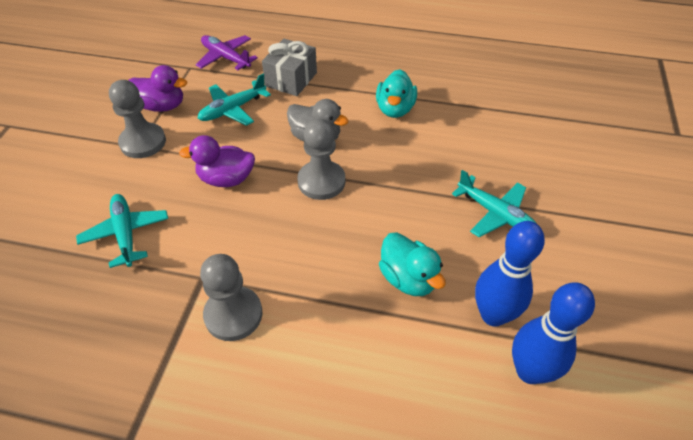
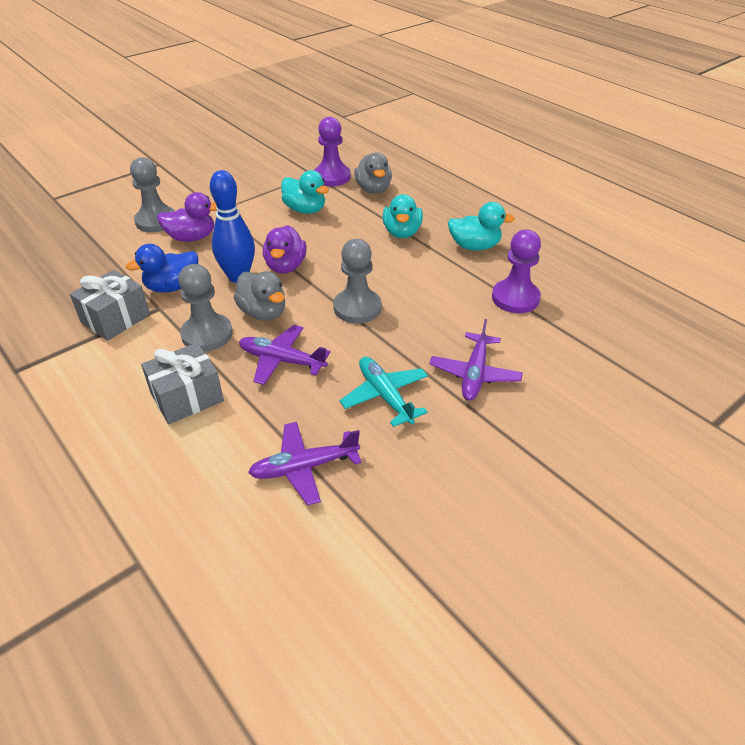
blue bowling pin: [475,221,545,327] [512,283,595,384] = 2 -> [210,170,255,283] = 1
blue duck: none = 0 -> [126,244,198,292] = 1
grey duck: [287,99,349,141] = 1 -> [234,271,285,321] [354,152,392,194] = 2
grey gift: [262,38,317,96] = 1 -> [70,270,150,341] [141,343,224,424] = 2
purple pawn: none = 0 -> [314,117,351,186] [492,230,541,313] = 2
purple plane: [196,35,258,70] = 1 -> [239,325,330,385] [248,422,361,505] [429,319,523,401] = 3
turquoise duck: [376,69,417,118] [379,232,446,296] = 2 -> [281,170,329,214] [383,194,423,238] [448,202,515,251] = 3
turquoise plane: [76,194,168,268] [197,74,271,126] [452,170,537,237] = 3 -> [339,357,428,427] = 1

